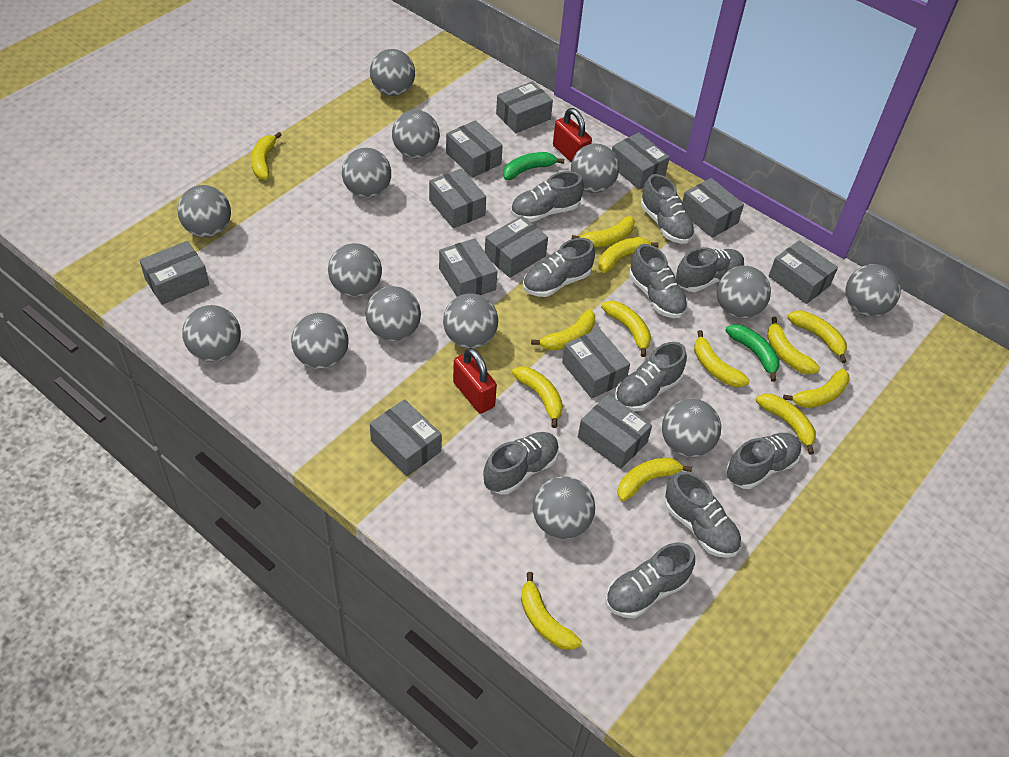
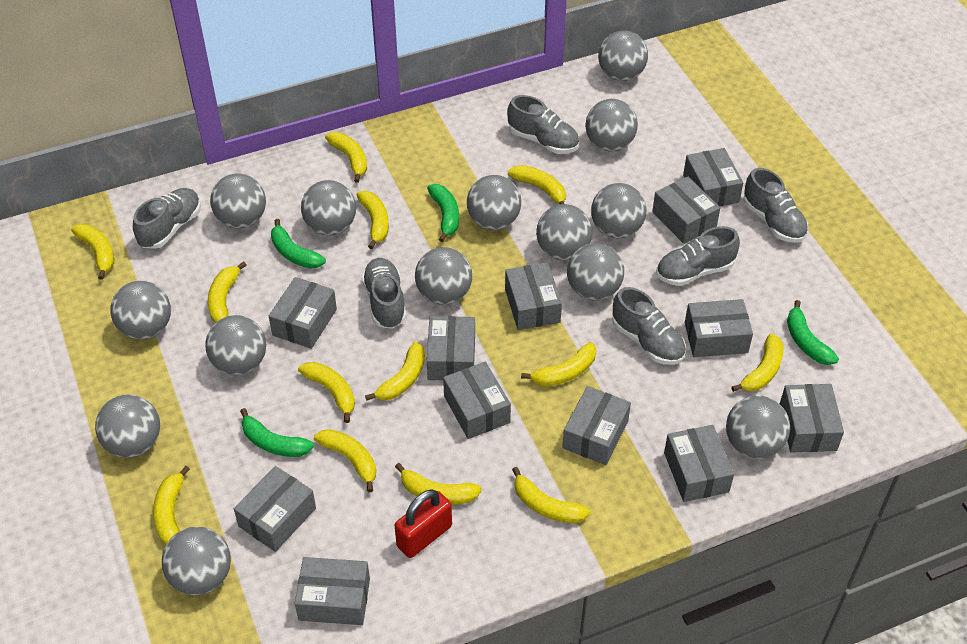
green banana: [503,152,565,180] [725,324,780,382] = 2 -> [240,408,314,457] [271,219,326,269] [427,184,459,242] [787,300,839,365] = 4
grey shoe: [483,432,559,495] [511,171,584,222] [523,238,595,297] [605,543,695,618] [615,342,687,411] [629,244,688,318] [641,174,695,244] [665,471,741,558] [676,247,745,292] [726,433,801,489] = 10 -> [133,188,201,249] [362,258,406,329] [507,95,579,154] [612,287,686,365] [656,226,740,286] [743,168,808,243] = 6
red padlock: [453,348,497,414] [553,108,592,163] = 2 -> [395,489,452,558] = 1

